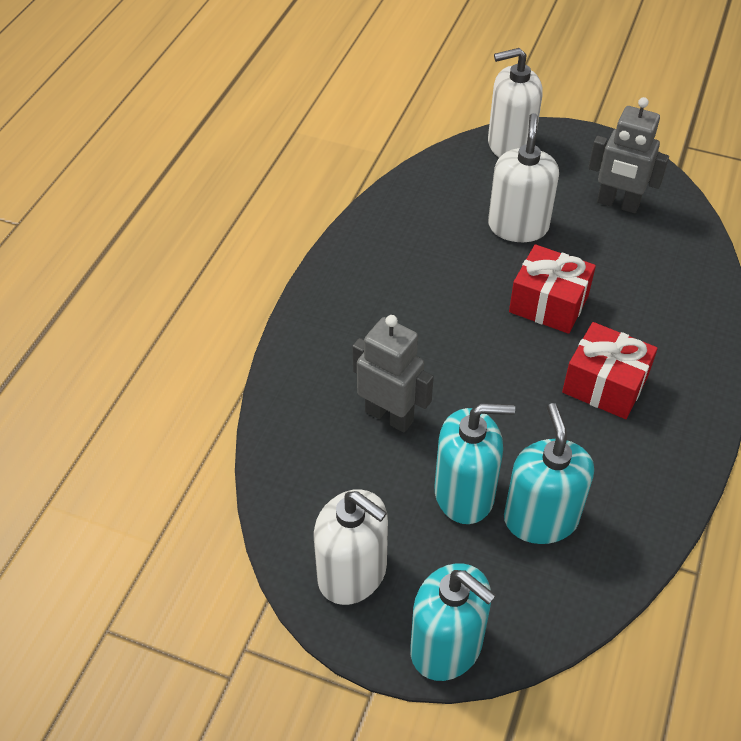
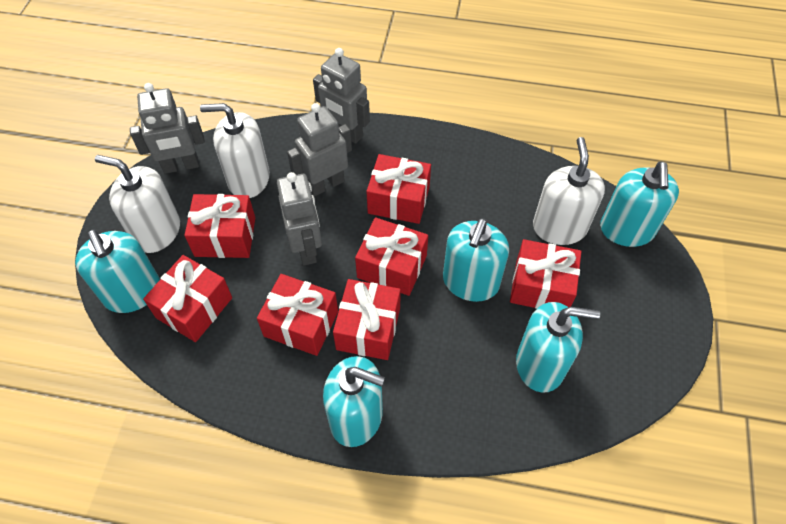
grey robot: [352,315,434,433] [588,97,669,213] = 2 -> [130,83,205,174] [277,172,322,266] [287,103,352,196] [313,48,370,144] = 4
red gift: [509,245,596,334] [562,322,658,419] = 2 -> [143,255,232,342] [184,194,255,258] [257,274,338,356] [333,279,401,360] [355,217,428,296] [366,154,431,224] [510,239,581,309] = 7
turquoise soap dispenser: [410,563,496,681] [434,404,515,524] [504,403,594,544] = 3 -> [75,229,160,313] [323,356,385,447] [443,218,509,302] [516,302,600,393] [600,161,679,247] = 5

